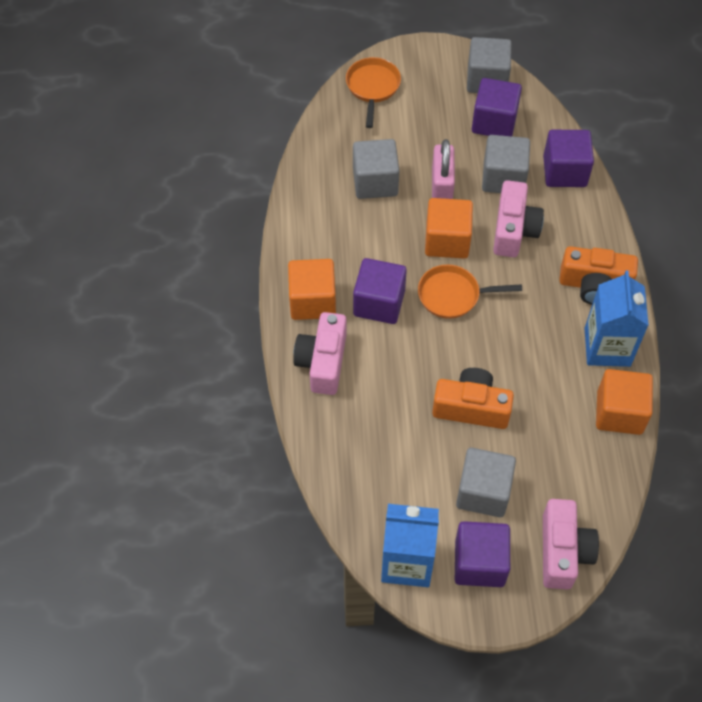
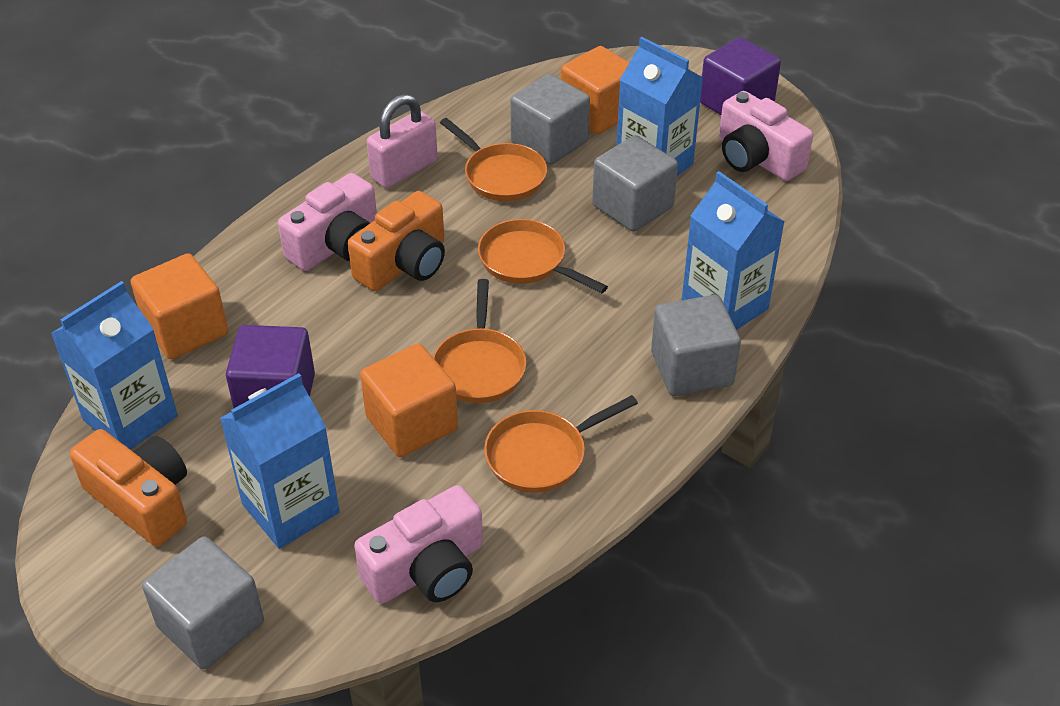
blue carton: [381,504,439,587] [585,271,649,367] = 2 -> [51,281,178,450] [220,373,340,549] [616,37,703,176] [682,171,785,330] = 4
orange pan: [346,57,401,128] [418,265,522,319] = 2 -> [433,279,526,403] [440,118,547,202] [478,219,608,293] [484,395,638,493] = 4
purple cube: [353,258,407,324] [455,521,510,587] [472,78,522,136] [543,130,594,187] = 4 -> [226,325,315,408] [700,37,781,115] = 2

